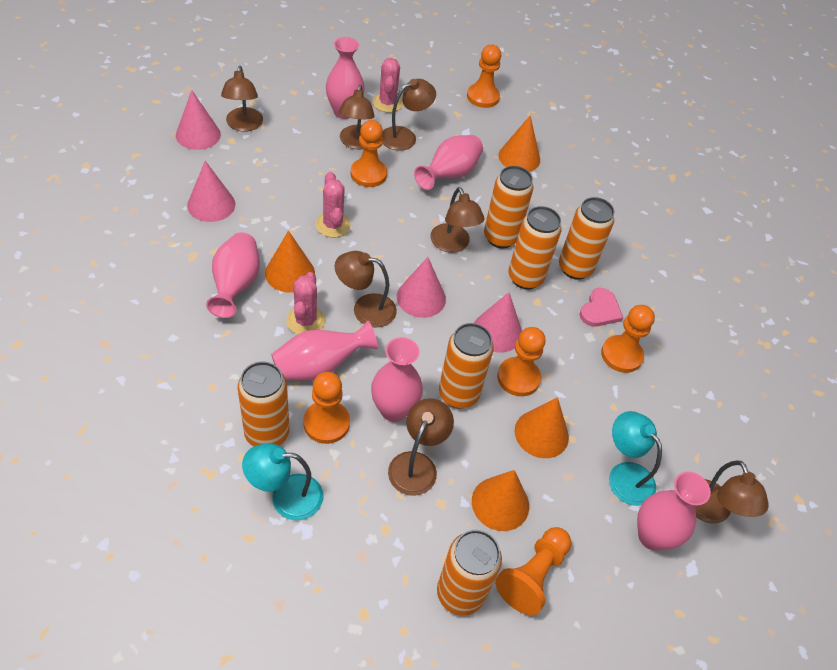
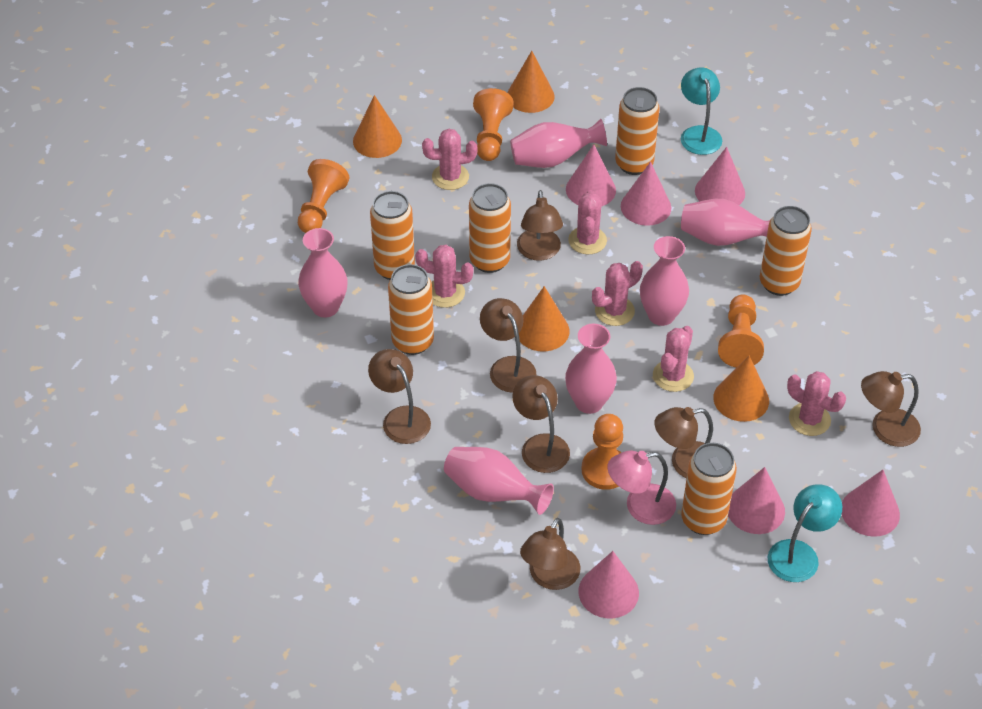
orange pawn: [303,372,350,444] [351,120,387,187] [467,44,501,108] [495,527,571,615] [497,327,546,396] [601,305,655,373] = 6 -> [298,159,350,233] [473,88,513,161] [581,414,623,490] [718,294,764,368] = 4
pink cactus: [286,272,325,335] [316,172,351,238] [373,58,403,113] = 3 -> [415,245,474,308] [422,129,477,190] [568,190,607,254] [592,261,643,326] [653,326,694,392] [787,371,846,436] = 6
pink cone: [176,90,221,150] [187,161,235,222] [397,257,446,318] [474,292,522,353] = 4 -> [566,144,616,207] [578,551,639,618] [621,162,671,226] [695,147,745,205] [728,467,785,534] [842,470,900,537] = 6
pink heart: [580,288,623,327] = 1 -> none = 0
pink lamp: none = 0 -> [608,451,676,525] = 1

